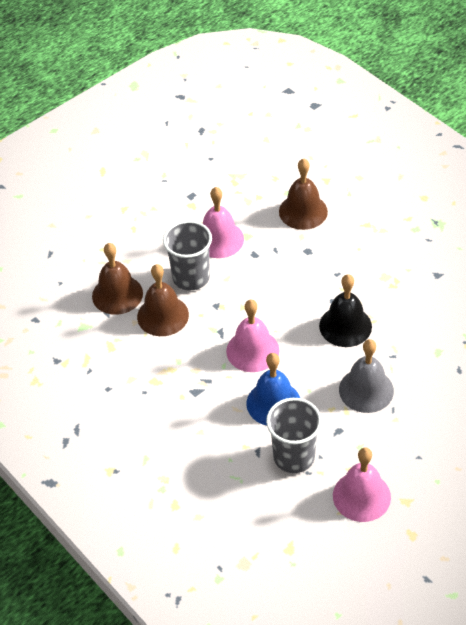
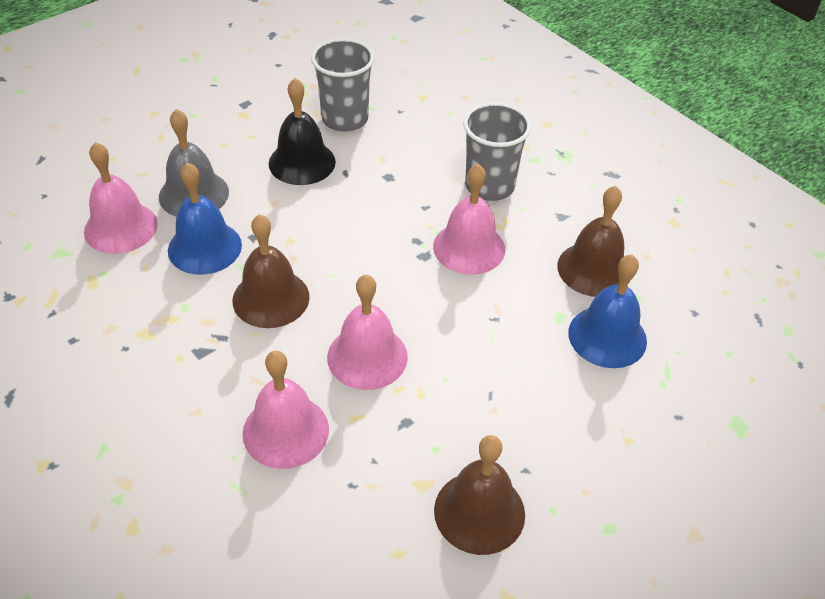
blue bell: [246,353,300,425] = 1 -> [168,162,242,275] [568,254,647,368] = 2
pink bell: [203,187,244,258] [226,299,279,372] [333,447,391,522] = 3 -> [84,142,158,254] [243,351,329,469] [327,275,408,390] [433,164,505,275] = 4

